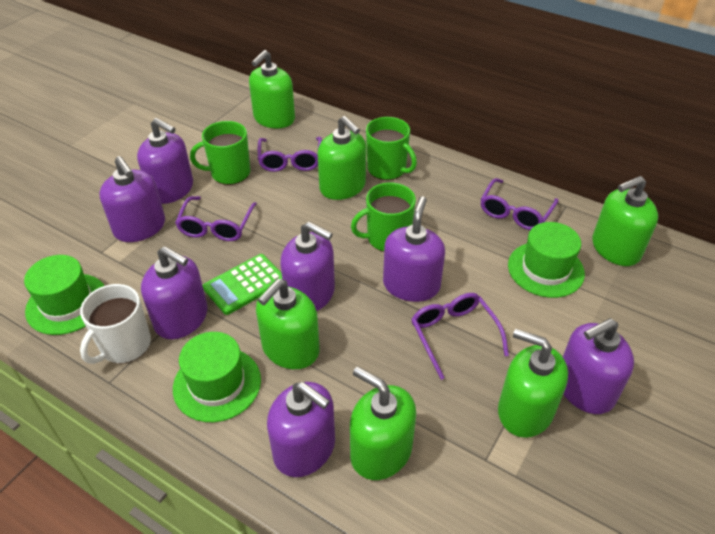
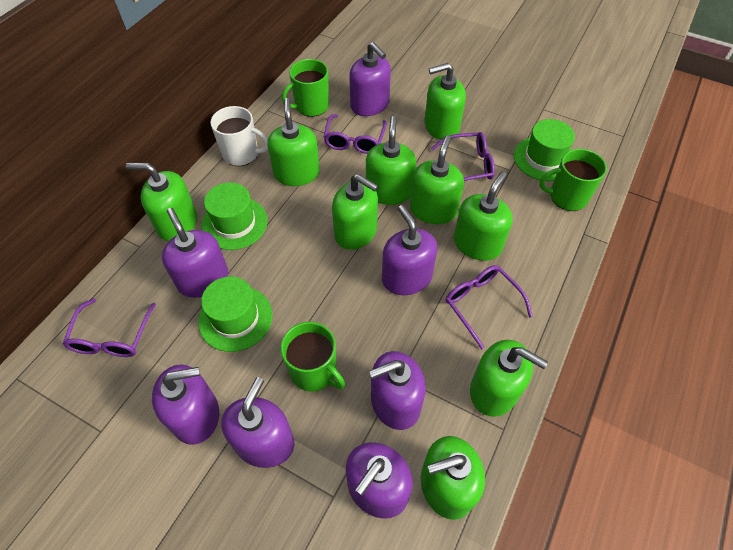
green calculator: [203,254,282,315] = 1 -> none = 0
green soap dispenser: [249,50,295,128] [256,279,320,369] [318,116,366,200] [350,367,416,480] [498,329,568,438] [592,176,658,266] = 6 -> [126,163,197,241] [267,98,320,186] [332,174,378,250] [366,116,416,205] [410,135,464,224] [421,436,485,520] [424,63,466,140] [454,171,513,261] [470,340,548,417] = 9

